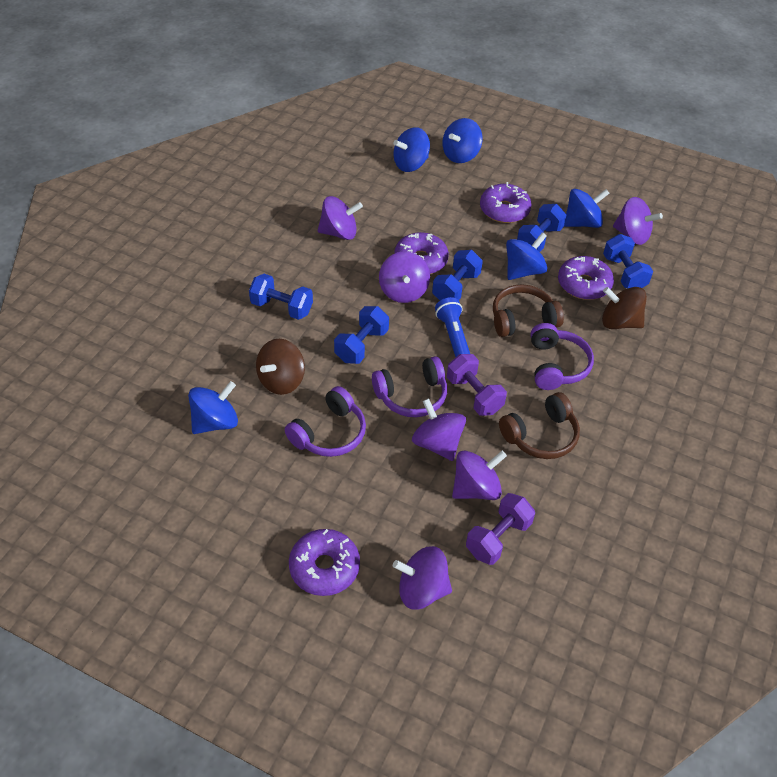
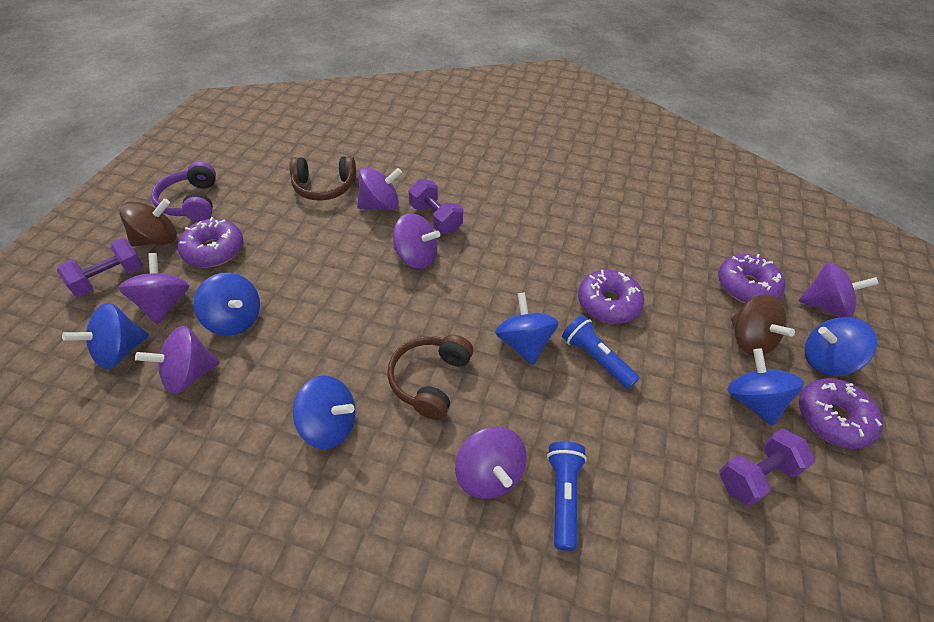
blue dumbbell: [249,274,313,320] [334,306,389,364] [432,250,483,300] [517,204,567,252] [603,234,653,289] = 5 -> none = 0
blue flashlight: [435,297,470,357] = 1 -> [547,441,587,551] [562,315,640,389] = 2
blue spinning top: [188,381,238,434] [393,127,430,172] [443,118,483,163] [506,232,547,280] [564,189,609,228] = 5 -> [62,303,149,369] [194,273,260,336] [293,375,356,449] [495,292,559,365] [727,348,804,426] [805,317,877,376] = 6
purple dumbbell: [447,354,507,416] [466,493,535,565] = 2 -> [57,238,143,297] [409,179,463,234] [719,428,815,506] = 3
purple headphones: [285,386,366,457] [372,356,447,417] [531,323,594,390] = 3 -> [151,161,216,221] = 1

